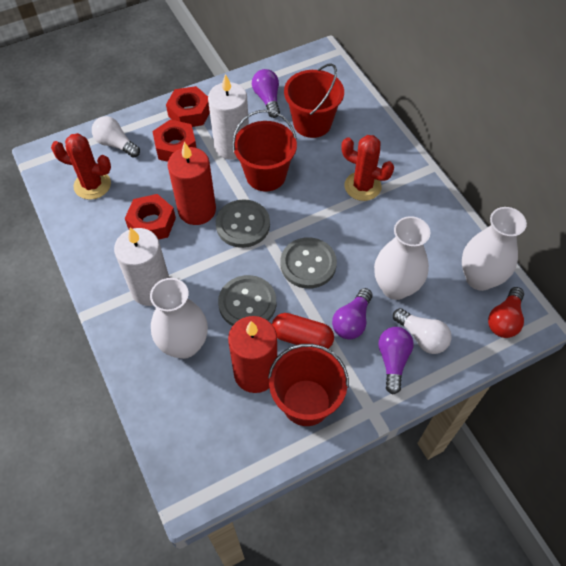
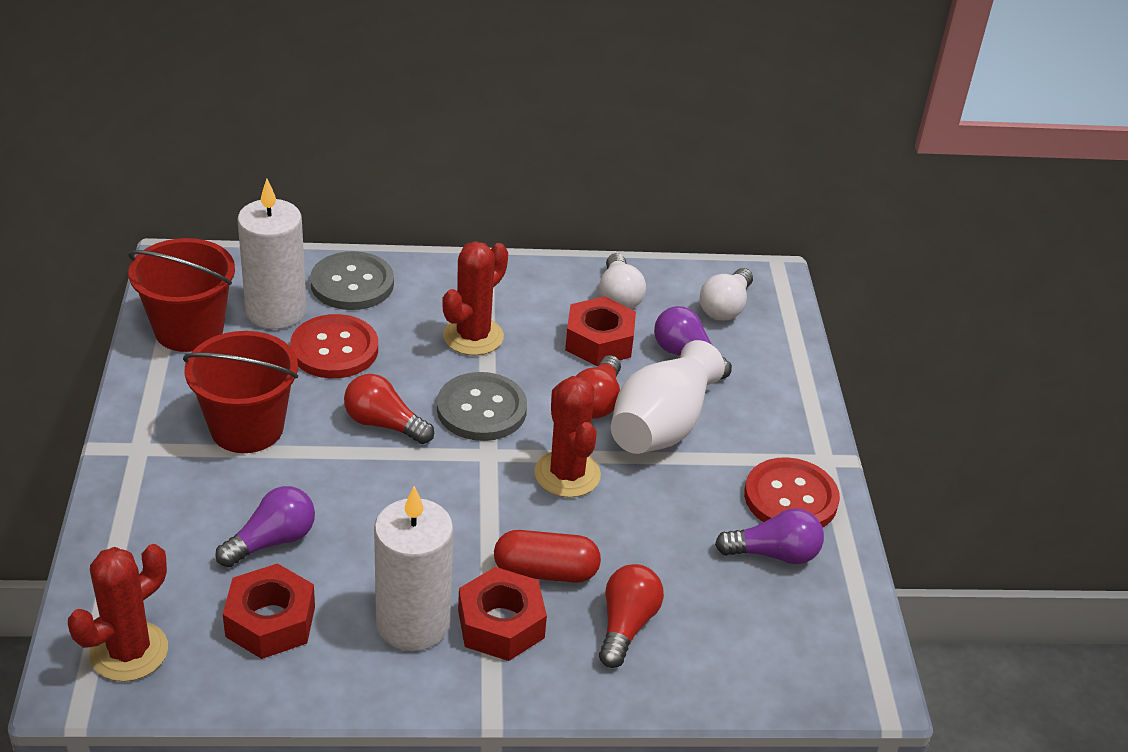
grey button: [216,199,270,248] [218,275,276,326] [280,237,337,289] = 3 -> [310,251,394,310] [437,372,527,441] = 2
red bucket: [232,110,297,191] [268,344,349,426] [284,63,344,138] = 3 -> [128,238,235,352] [183,331,298,453] = 2
red button: none = 0 -> [290,314,378,378] [744,457,840,528] = 2
red cactus: [51,133,111,200] [341,135,394,201] = 2 -> [68,544,168,682] [442,241,508,356] [534,376,601,498] = 3
red candle: [168,142,216,225] [228,316,277,393] = 2 -> none = 0
red light bulb: [488,287,524,338] = 1 -> [344,374,434,444] [576,355,621,419] [599,564,664,668] = 3
white vase: [150,278,208,359] [374,216,430,300] [462,207,527,291] = 3 -> [611,340,725,454] = 1

